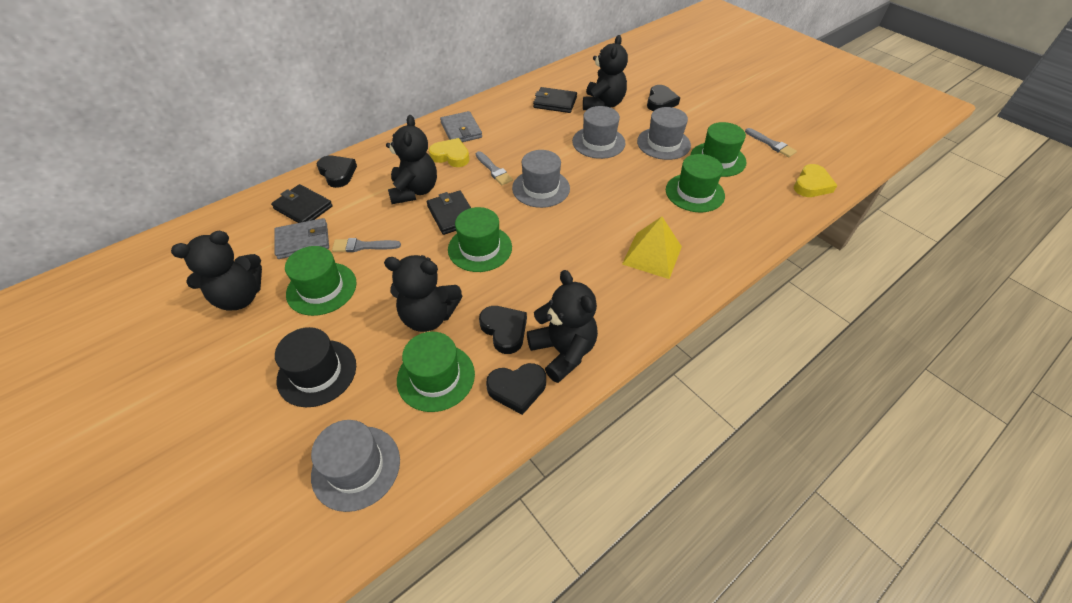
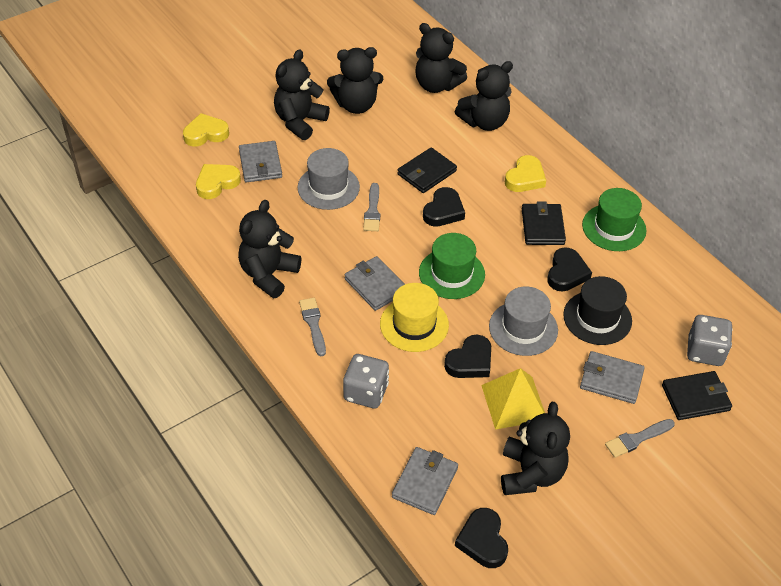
black teddy bear: [171,231,262,311] [384,255,462,332] [386,115,437,204] [527,270,598,383] [583,35,628,110] = 5 -> [238,200,301,298] [274,49,330,140] [327,47,383,114] [415,23,467,93] [455,61,513,131] [501,402,570,495] = 6
green hat: [285,246,356,316] [397,332,475,412] [448,207,512,272] [666,154,725,212] [691,122,747,177] = 5 -> [419,233,485,299] [582,188,647,251] = 2
grey dice: none = 0 -> [343,354,389,408] [687,315,733,366] = 2
grey hat: [311,420,400,512] [512,150,570,208] [572,106,626,159] [637,107,691,160] = 4 -> [298,148,360,210] [489,287,558,356] = 2
grey wallet: [274,218,329,259] [440,111,482,142] = 2 -> [239,141,282,182] [345,256,405,311] [392,447,458,515] [580,351,645,404] = 4
yellow hat: none = 0 -> [380,283,449,352] = 1
yellow heart: [429,138,470,167] [794,164,837,197] = 2 -> [183,113,229,147] [196,164,241,199] [505,155,546,192] = 3

